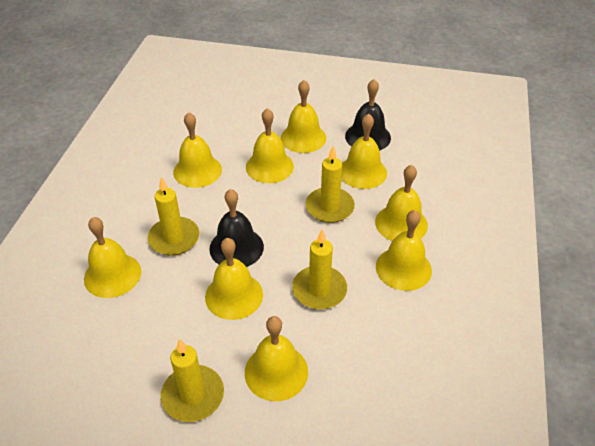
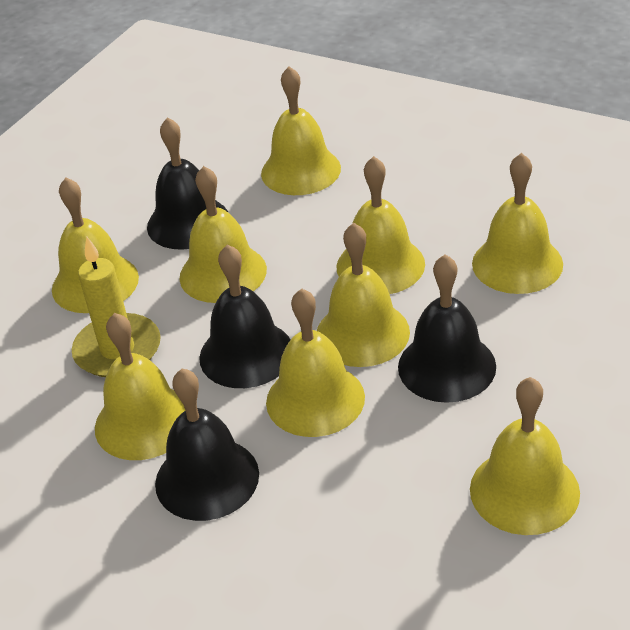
black bell: [209,189,264,267] [345,79,391,151] = 2 -> [147,117,228,250] [155,368,259,521] [199,244,290,388] [398,254,496,403] = 4
yellow candle: [148,177,199,256] [161,339,224,422] [292,229,347,310] [305,146,355,223] = 4 -> [72,237,161,377] = 1

